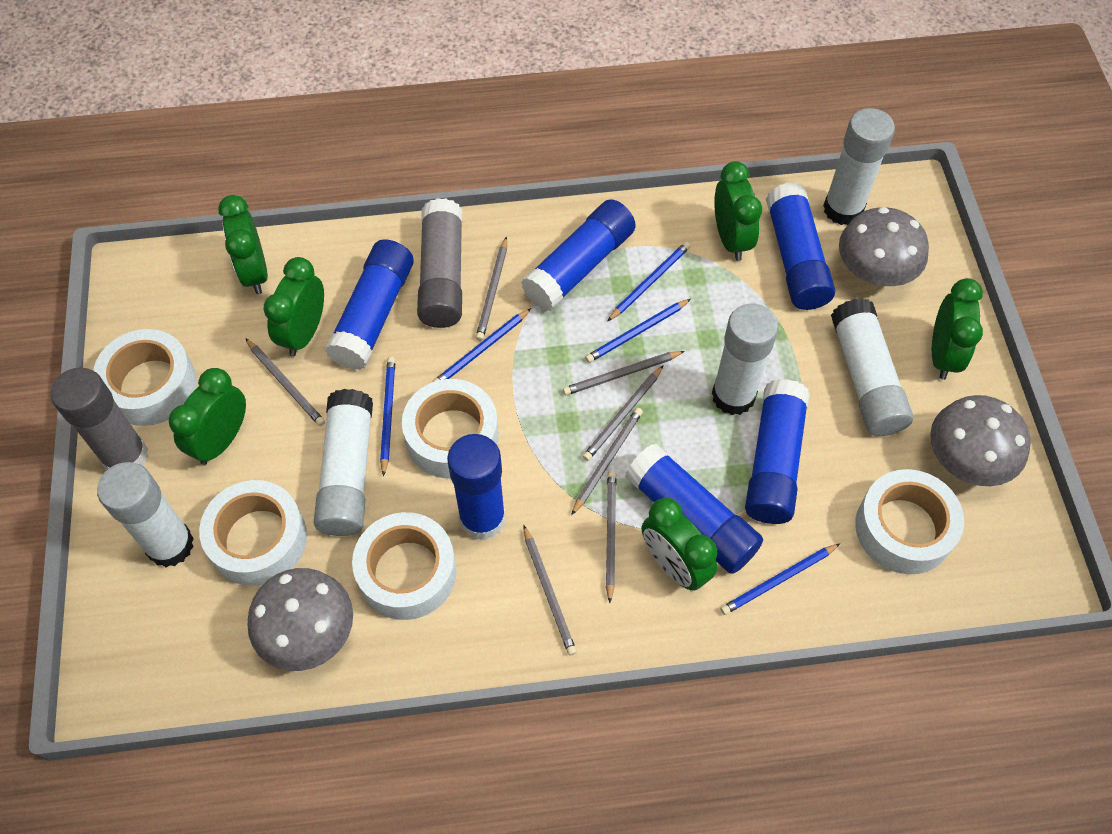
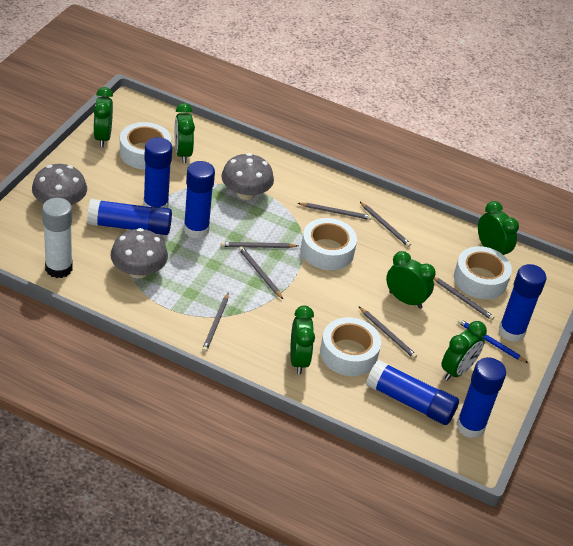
blue pencil: [380,357,396,476] [433,308,531,382] [585,299,691,363] [608,242,690,321] [720,543,841,615] = 5 -> [457,319,528,363] = 1
grey glue stick: [51,367,149,470] [417,198,462,328] = 2 -> none = 0
white glue stick: [97,462,194,567] [313,389,373,536] [712,303,778,415] [823,108,895,225] [831,298,913,436] = 5 -> [42,198,73,278] = 1
white tape: [93,329,197,426] [199,480,307,586] [352,512,457,620] [402,379,499,479] [855,469,964,574] = 5 -> [120,122,171,169] [301,218,357,270] [320,317,381,376] [454,246,512,299] = 4

